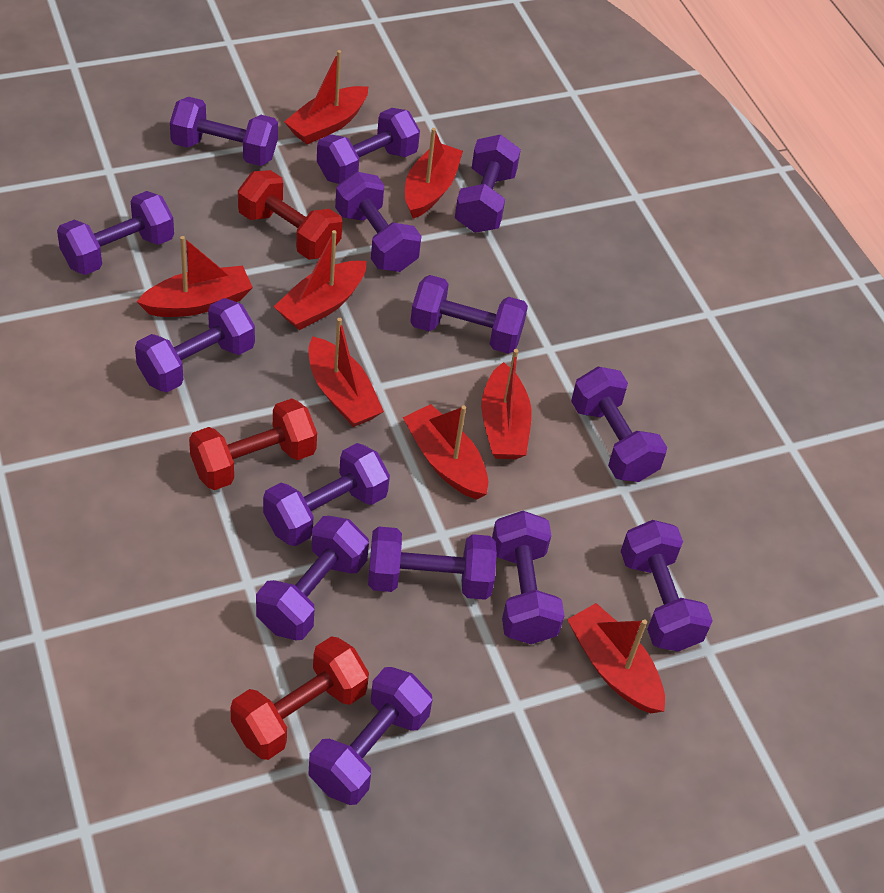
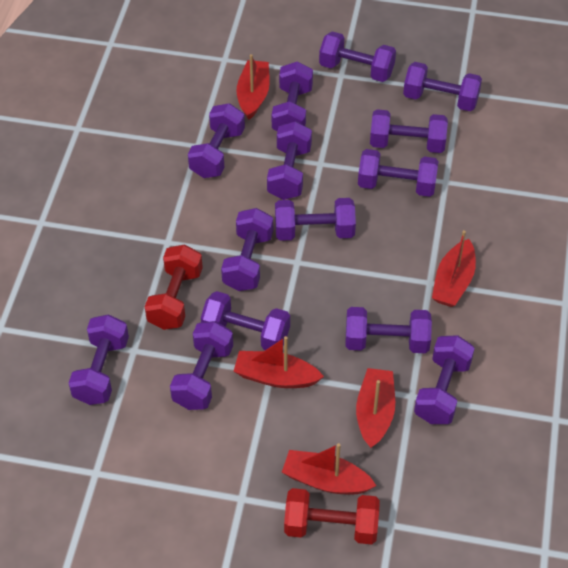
red boat: [137,236,253,317] [273,230,366,330] [284,50,368,144] [309,318,384,427] [403,404,488,500] [405,128,463,218] [481,349,532,459] [567,603,665,713] = 8 -> [233,336,324,388] [237,54,270,120] [282,443,376,494] [356,368,395,448] [432,230,476,307] = 5
red dumbbell: [189,398,317,490] [230,636,369,760] [238,170,342,260] = 3 -> [145,244,203,330] [284,488,380,545] = 2

